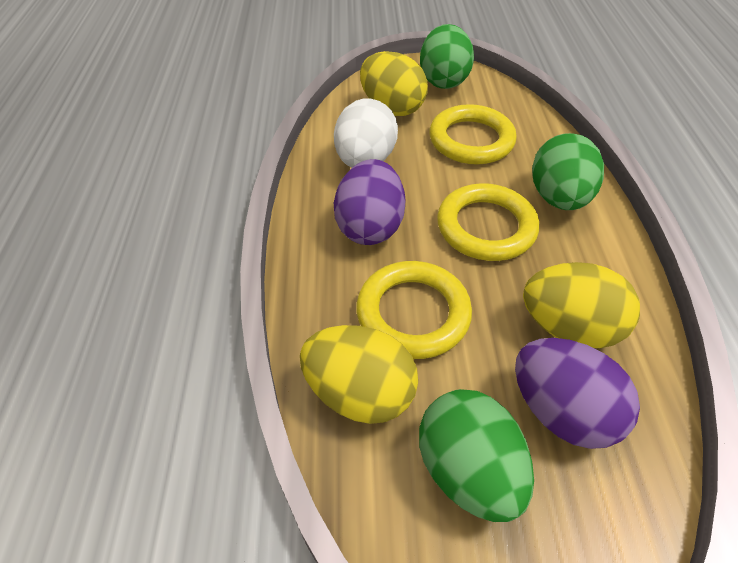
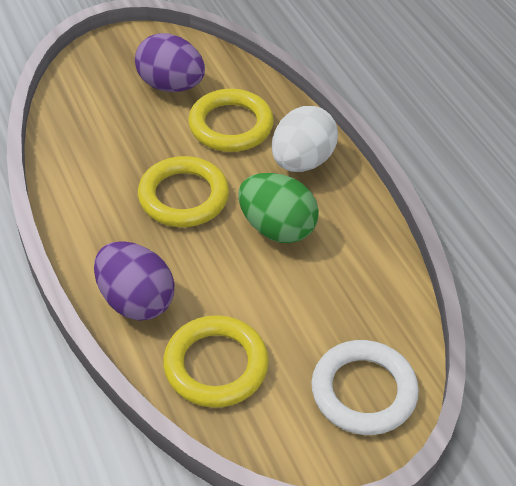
green egg: [419,389,534,522] [420,24,474,89] [532,133,604,210] = 3 -> [238,173,319,243] = 1
white ring: none = 0 -> [311,340,419,435] = 1
yellow egg: [300,325,418,424] [360,51,428,116] [523,262,640,348] = 3 -> none = 0

